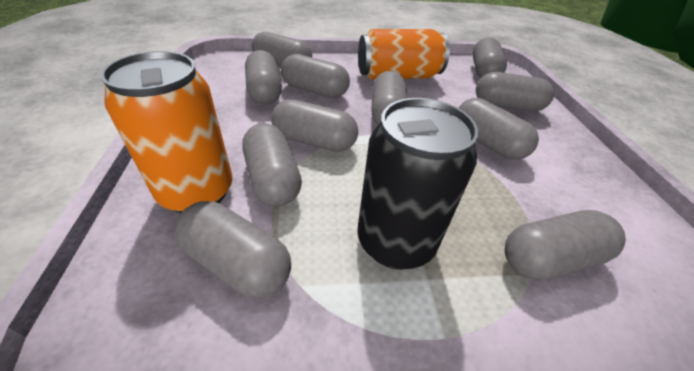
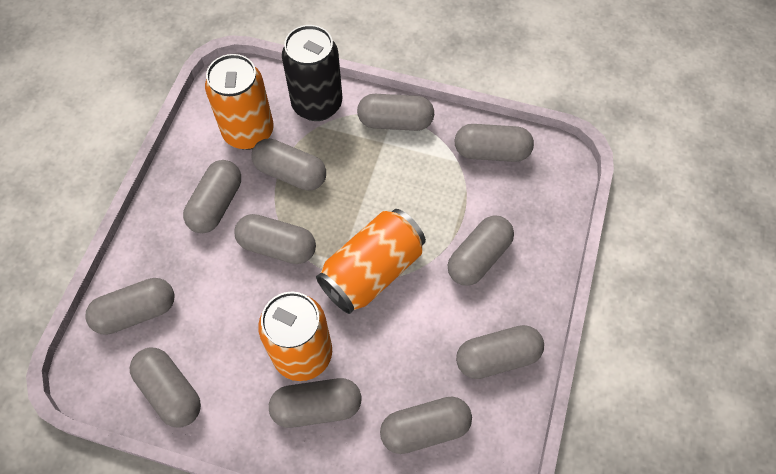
orange can: [100,51,233,213] [358,29,450,80] = 2 -> [205,54,274,150] [258,292,332,381] [316,209,426,314] = 3

